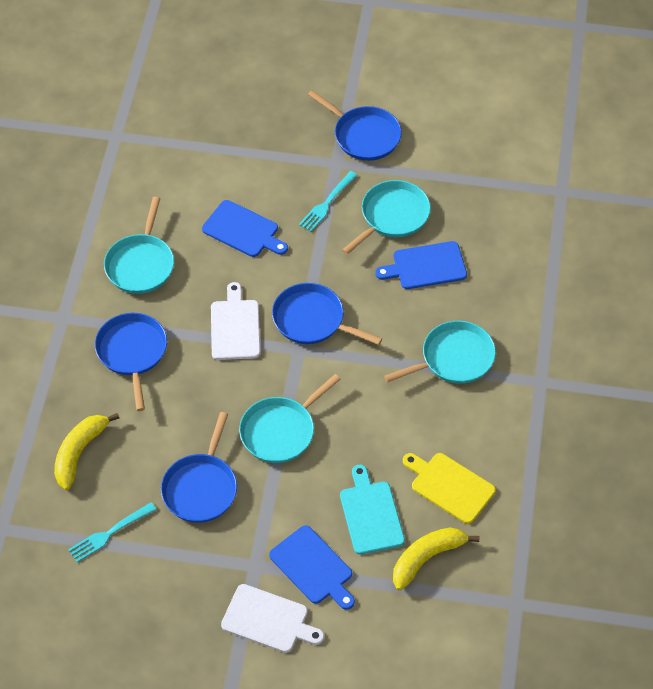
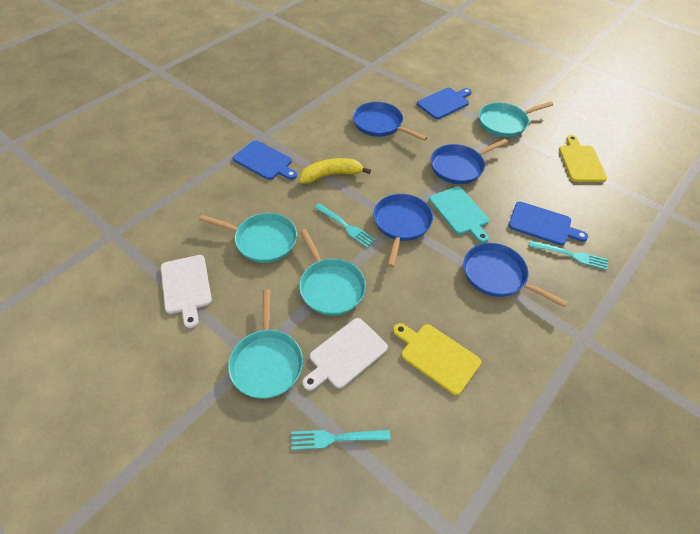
turquoise fork: [68,502,157,562] [299,171,357,232] = 2 -> [291,430,391,450] [314,203,376,248] [529,240,608,270] = 3
yellow banana: [54,413,119,490] [393,527,479,591] = 2 -> [300,158,371,184] = 1
yellow cutting board: [403,453,496,524] = 1 -> [393,323,481,395] [559,135,607,182] = 2

